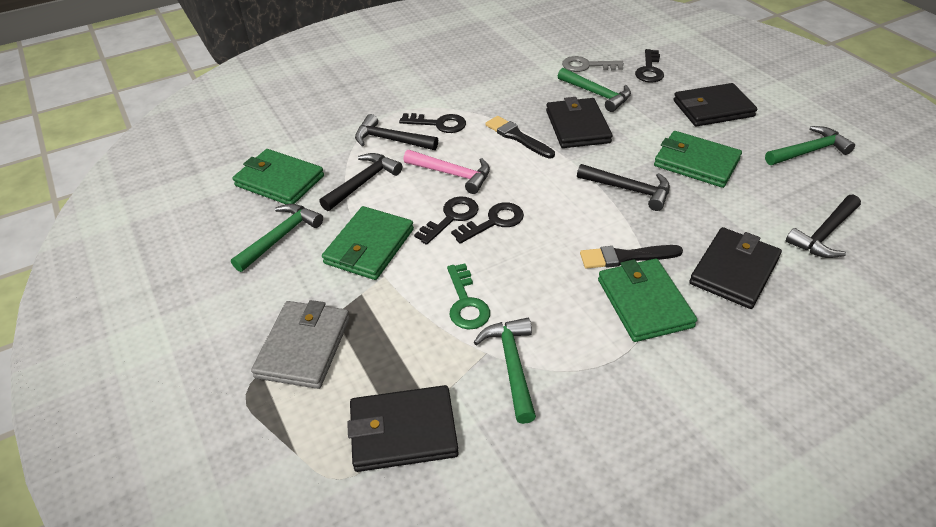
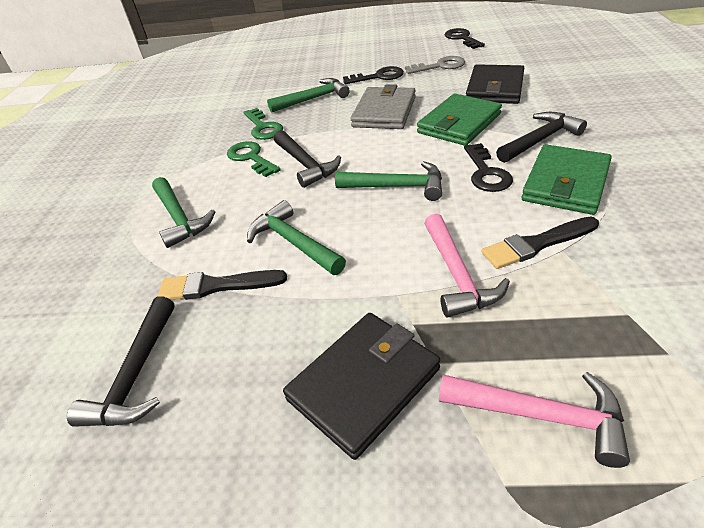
black hammer: [319,153,402,211] [355,114,438,150] [577,164,670,211] [786,195,861,258] = 4 -> [67,296,175,427] [274,130,341,188] [496,112,587,163] = 3
black key: [399,113,466,133] [414,197,479,245] [451,202,524,244] [635,49,664,82] = 4 -> [343,66,404,84] [445,28,485,49] [464,143,513,192] = 3
black wallet: [347,385,459,472] [546,97,612,148] [673,83,757,127] [689,227,782,309] = 4 -> [283,313,440,460] [466,64,524,104] = 2
green key: [447,263,490,330] = 1 -> [227,141,281,177] [243,108,283,140] = 2
green wallet: [233,149,324,204] [322,206,414,280] [598,259,697,342] [654,131,742,188] = 4 -> [417,94,502,146] [521,144,612,215] = 2
pink hammer: [403,150,490,194] = 1 -> [424,214,510,318] [439,372,630,468] = 2

